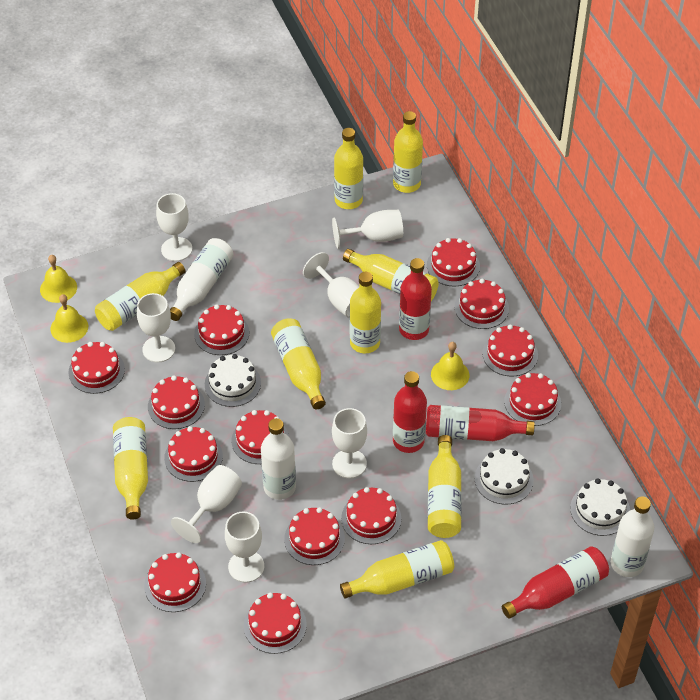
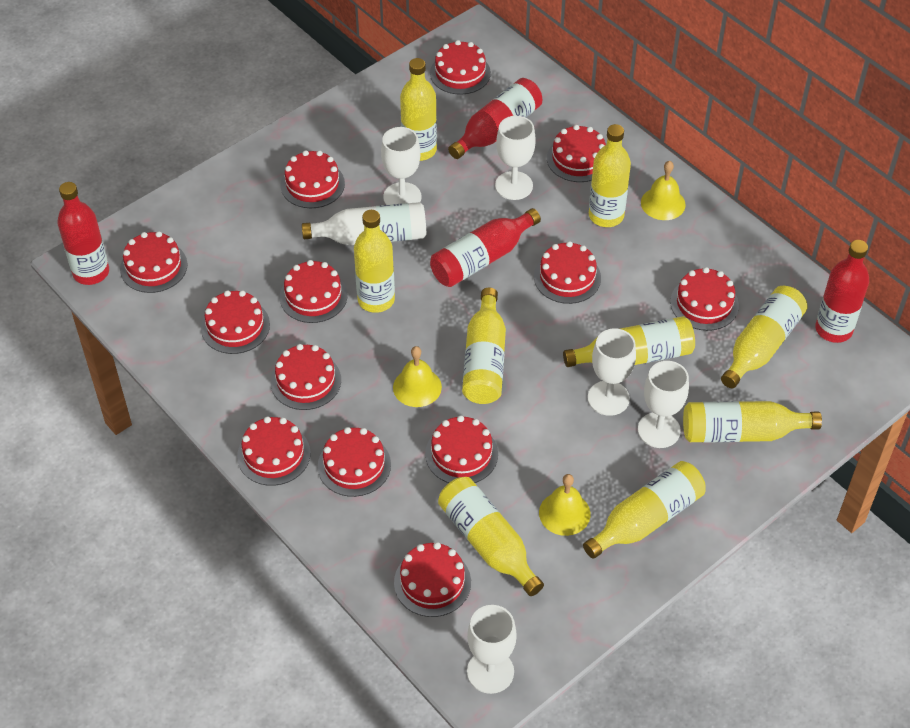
white bottle: [170,238,234,321] [261,418,296,500] [611,497,654,577] = 3 -> [302,202,426,245] = 1
white cake: [205,354,261,407] [475,448,534,504] [570,479,630,536] = 3 -> none = 0
white goblet: [137,293,175,362] [156,193,192,261] [171,465,242,543] [225,512,264,583] [303,252,359,318] [332,210,403,249] [332,408,367,478] = 7 -> [381,127,422,205] [467,605,517,694] [495,116,536,200] [588,329,636,416] [638,361,689,448] = 5

